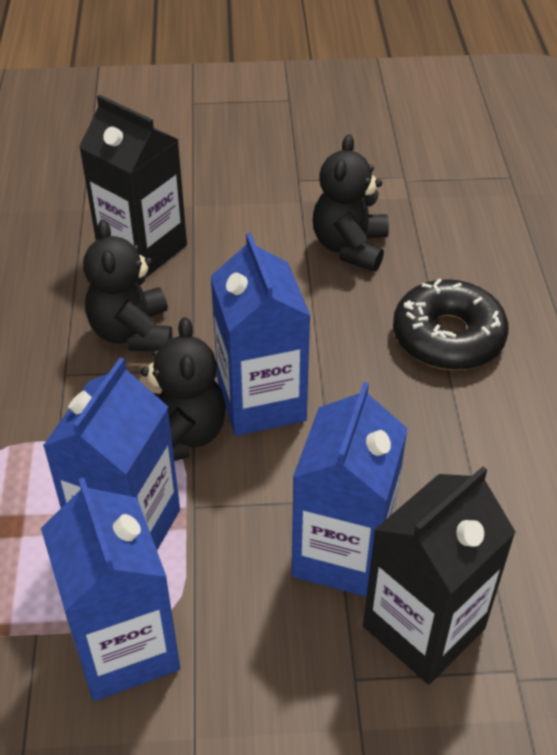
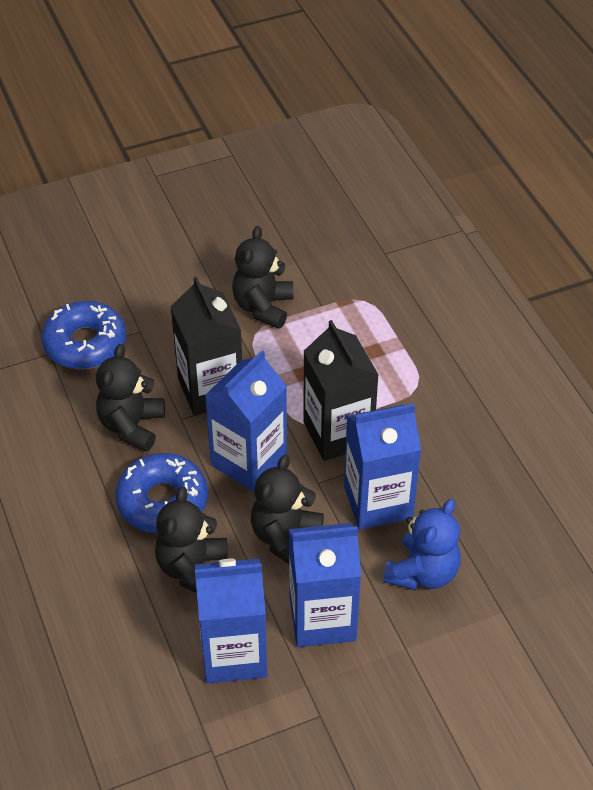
black donut: [393,279,509,370] = 1 -> none = 0
black teddy bear: [83,220,172,351] [141,317,226,461] [313,134,389,271] = 3 -> [96,344,165,452] [155,487,228,593] [232,226,293,329] [251,455,324,564] = 4
blue donut: none = 0 -> [41,301,126,369] [115,453,208,533] = 2
blue teddy bear: none = 0 -> [383,499,461,590] = 1

